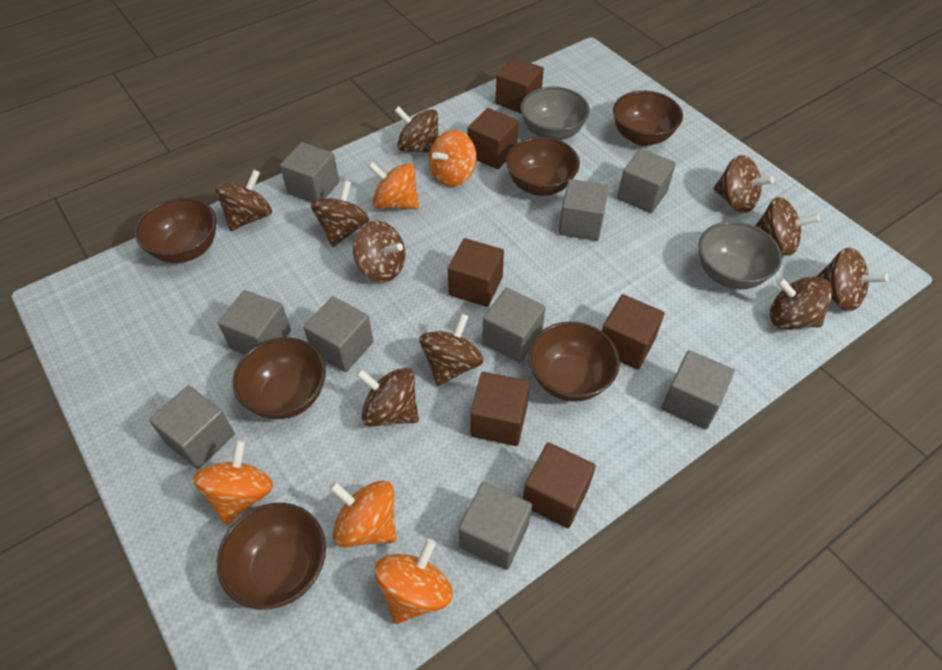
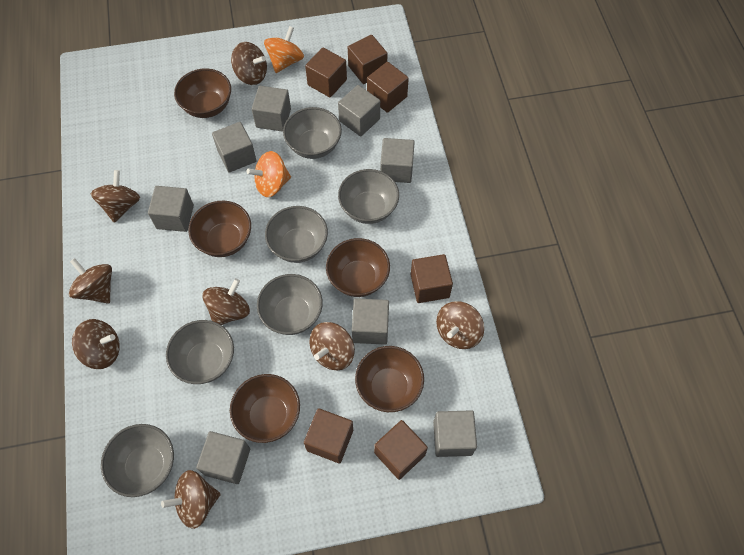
brown bowl: [135,198,216,263] [217,503,326,610] [233,337,326,419] [506,137,580,196] [528,322,620,402] [613,91,683,146] = 6 -> [174,68,231,118] [188,201,251,257] [230,374,300,443] [326,238,390,297] [355,346,424,412] = 5
brown spinning top: [215,170,272,231] [311,180,370,247] [353,221,405,282] [356,368,419,427] [394,106,439,153] [420,313,484,386] [713,155,774,213] [755,197,820,256] [770,276,832,330] [816,247,888,311] = 10 -> [69,258,112,303] [72,319,120,369] [91,170,140,223] [161,470,221,529] [202,278,250,325] [231,42,267,85] [309,322,355,370] [436,301,484,349] = 8
grey bowl: [521,87,590,140] [698,221,782,289] = 2 -> [101,424,174,497] [166,320,234,384] [257,274,323,335] [265,206,328,263] [283,107,342,159] [338,169,399,224] = 6
grey cube: [149,386,235,469] [218,290,291,355] [280,142,339,203] [303,296,373,372] [459,482,532,570] [482,288,546,363] [559,179,609,241] [617,149,676,213] [662,350,735,429] = 9 -> [148,186,194,232] [196,431,250,484] [212,122,256,173] [252,86,291,132] [338,85,380,136] [352,298,389,345] [380,138,415,183] [433,410,477,457] = 8
orange spinning top: [193,440,273,525] [329,480,396,548] [368,162,419,209] [375,539,453,624] [429,130,476,187] = 5 -> [247,151,291,197] [264,26,304,73] = 2

